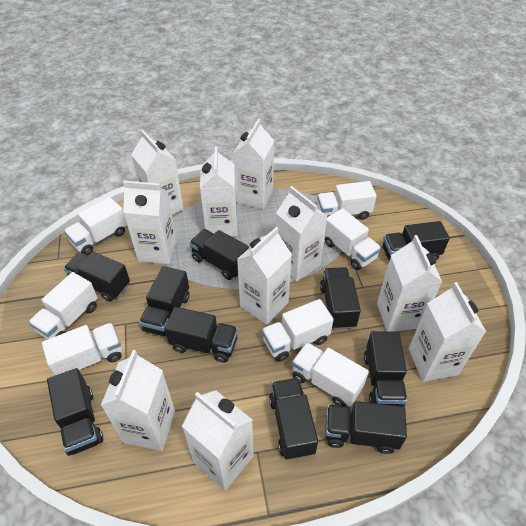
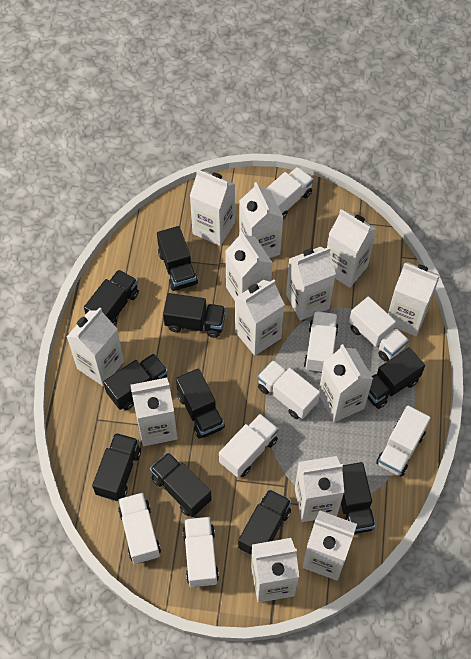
white carton: [100,350,175,451] [123,181,177,264] [131,130,184,215] [182,391,254,490] [200,147,238,237] [233,119,274,209] [237,227,292,325] [276,186,327,282] [377,235,442,332] [409,282,486,382] = 10 -> [67,307,124,386] [131,378,178,446] [190,169,235,246] [225,231,273,301] [235,280,285,356] [239,182,284,258] [251,538,299,603] [286,247,336,321] [295,456,344,522] [302,510,357,581] [319,344,373,422] [327,209,376,288] [388,262,440,336] = 13
white truck: [28,272,98,340] [42,323,122,375] [64,197,127,255] [262,299,334,362] [292,342,369,406] [317,181,376,220] [325,208,381,270] = 7 -> [118,493,161,564] [182,517,219,587] [219,414,279,478] [257,360,320,419] [266,167,314,219] [304,311,339,373] [349,296,409,362] [376,406,430,477] = 8

